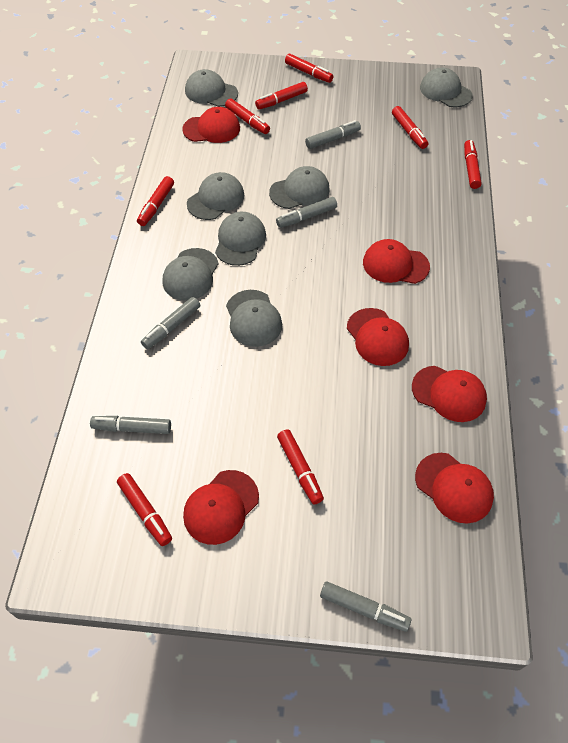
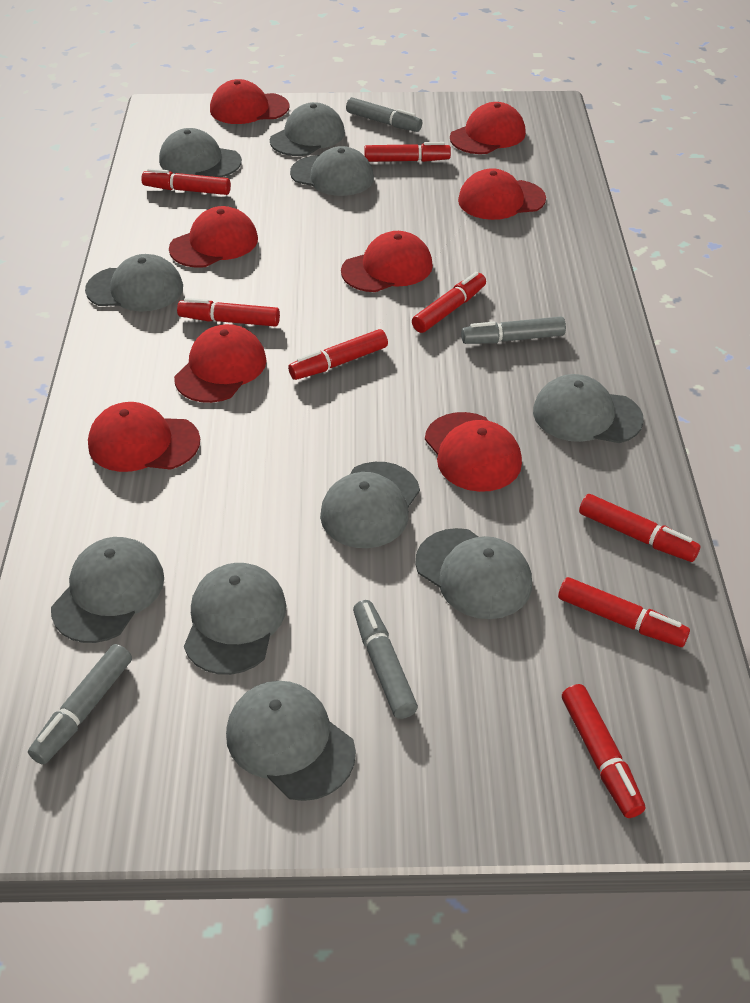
grey cap: [163,248,219,301] [185,69,238,107] [187,172,244,220] [215,212,266,266] [226,290,282,347] [269,166,330,209] [420,68,473,108] = 7 -> [51,537,164,643] [85,254,183,311] [159,128,242,177] [184,563,286,675] [226,681,356,801] [270,102,345,156] [290,146,374,196] [320,462,420,548] [415,528,532,619] [533,374,644,443] = 10
grey marker: [90,416,171,434] [141,297,200,349] [276,197,337,228] [305,120,361,149] [320,581,411,632] = 5 -> [28,644,132,765] [346,97,422,132] [353,600,418,719] [461,316,566,344] = 4
red cap: [182,107,240,143] [183,470,259,545] [347,308,409,366] [363,239,430,284] [412,366,487,422] [415,453,494,524] = 6 -> [88,402,200,472] [169,206,258,268] [174,324,267,403] [210,79,290,124] [341,231,433,292] [425,412,522,492] [450,102,526,154] [458,168,546,220] = 8

